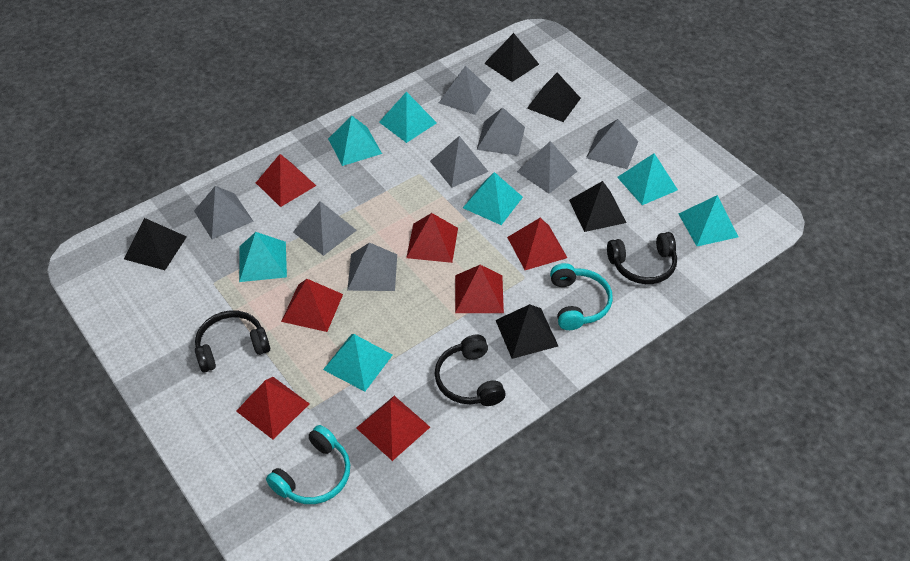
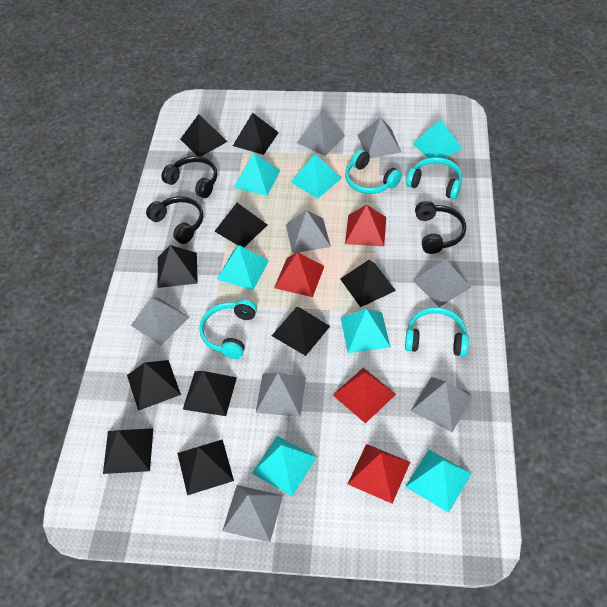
black pyramid: [124,218,187,270] [484,33,539,82] [496,304,558,359] [527,73,581,122] [569,181,627,232] = 5 -> [103,428,153,474] [127,360,181,411] [158,245,198,288] [177,439,234,495] [180,114,228,156] [183,371,237,416] [215,203,267,247] [233,113,279,155] [272,307,330,356] [340,260,396,307] = 10
red pyramid: [236,377,310,439] [256,154,316,207] [281,279,343,332] [356,396,430,461] [406,213,458,263] [455,265,504,313] [507,218,567,270] = 7 -> [274,252,325,297] [333,368,396,423] [345,205,386,246] [348,444,410,504] = 4
turquoise headphones: [266,425,350,504] [550,263,613,330] = 2 -> [199,299,257,359] [345,149,402,194] [405,307,469,357] [406,157,462,199] = 4

